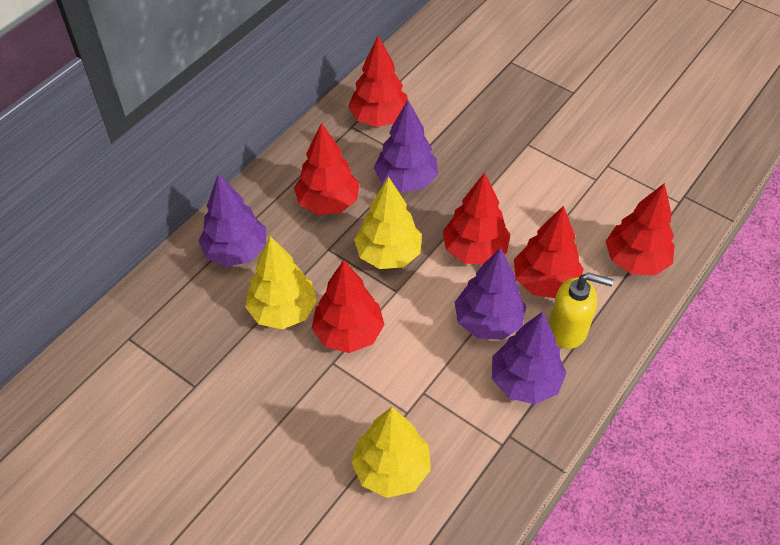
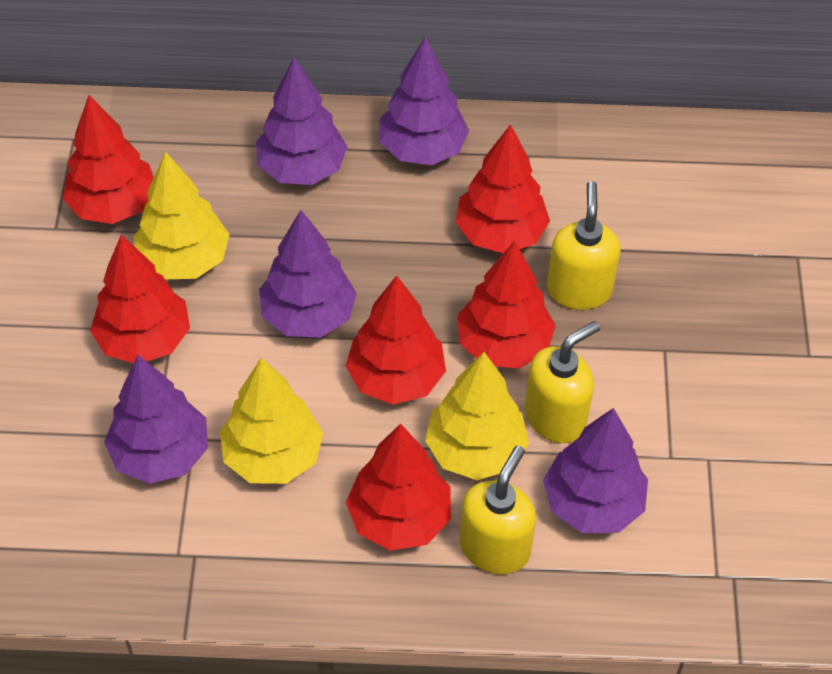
purple tree: [198,173,266,267] [374,100,438,192] [455,247,527,340] [492,312,566,404] = 4 -> [104,355,208,484] [256,57,347,185] [259,210,357,338] [379,37,469,165] [543,408,648,533] = 5
yellow soap dispenser: [549,272,614,349] = 1 -> [460,446,536,574] [525,321,600,443] [547,181,621,310] = 3

